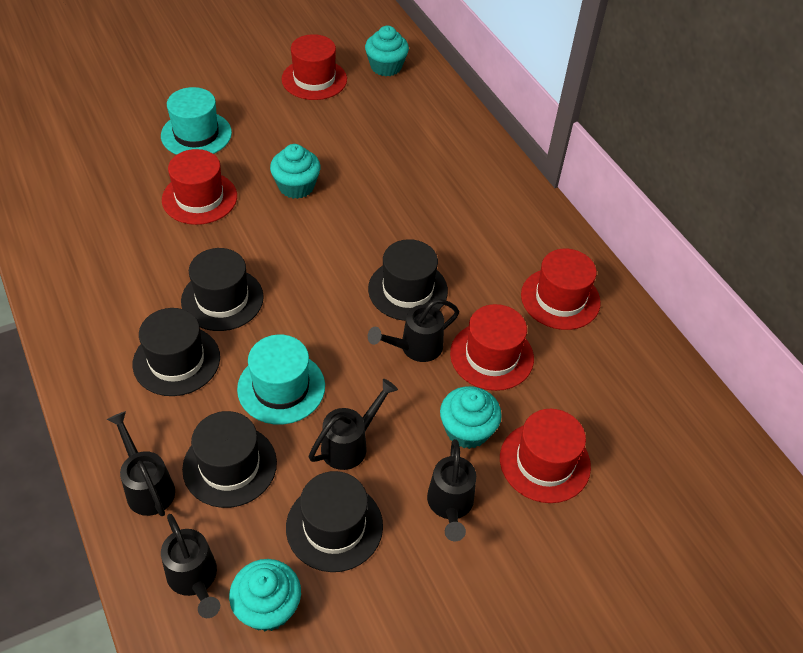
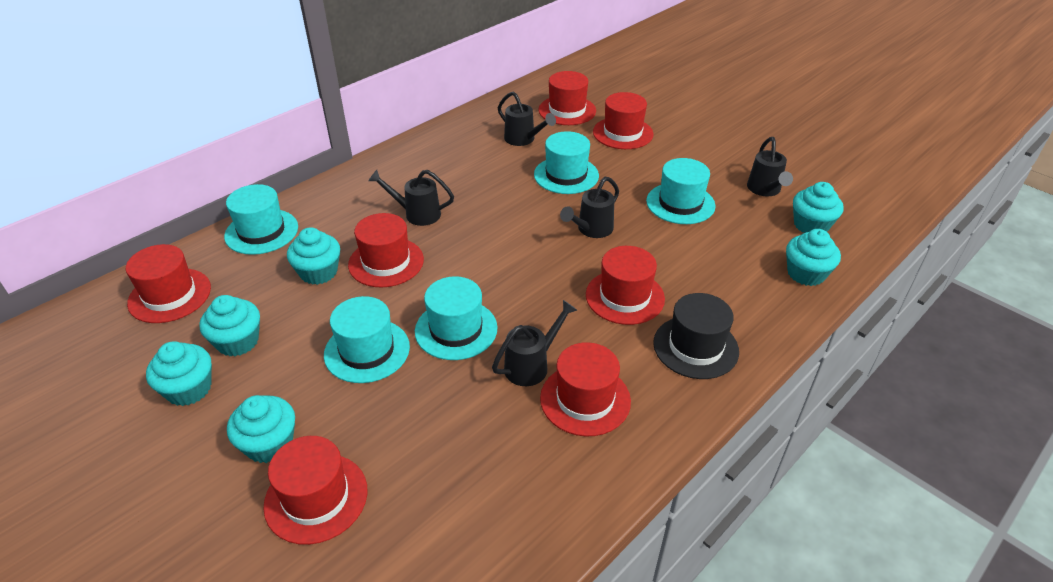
black hat: [133,308,220,396] [181,248,264,331] [182,411,277,508] [286,471,383,572] [368,239,448,321] = 5 -> [653,293,739,379] = 1
red hat: [162,149,237,225] [281,34,347,100] [450,304,534,391] [500,409,591,503] [521,249,601,330] = 5 -> [126,244,211,323] [263,436,367,545] [348,213,424,287] [538,71,596,125] [540,342,631,437] [586,246,665,325] [593,92,653,149] = 7
turquoise cupcake: [229,559,301,632] [270,144,320,199] [365,26,409,76] [440,386,502,449] = 4 -> [146,341,212,406] [199,295,260,356] [227,395,295,463] [287,227,340,285] [786,229,841,286] [793,182,844,233] = 6
turquoise hat: [161,87,232,155] [237,335,325,425] = 2 -> [224,184,298,255] [324,296,410,383] [415,276,497,360] [534,131,599,194] [646,158,716,224] = 5

